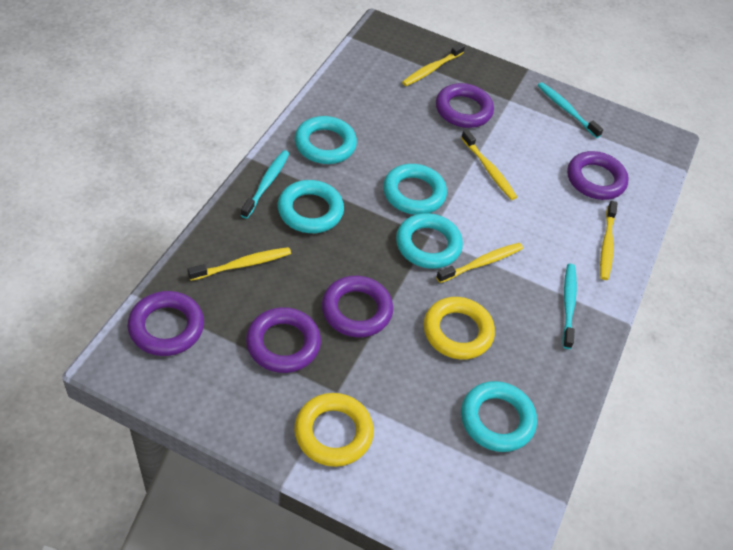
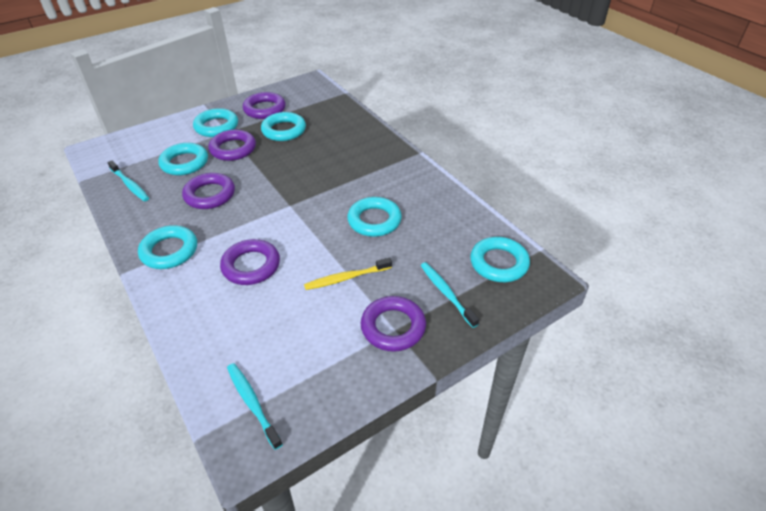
turquoise ring: [278,180,344,233] [295,116,357,164] [383,164,447,215] [396,213,463,269] [461,381,537,452] = 5 -> [138,225,197,269] [158,143,208,175] [193,108,238,137] [261,112,306,141] [347,197,402,237] [470,237,530,282] = 6
yellow ring: [294,393,374,467] [424,297,495,360] = 2 -> none = 0
yellow toothbrush: [187,247,291,281] [402,43,465,86] [436,243,523,283] [461,130,517,200] [600,201,617,280] = 5 -> [304,257,392,290] = 1

